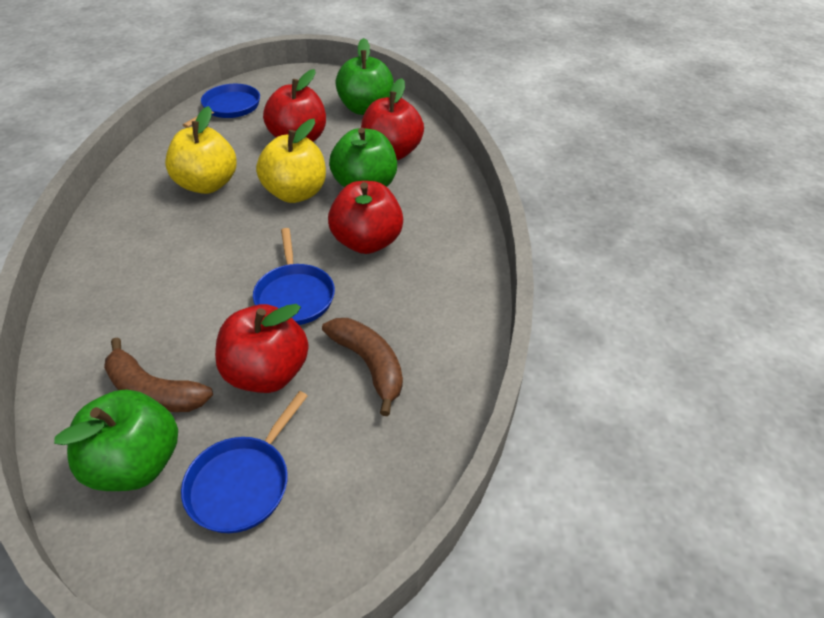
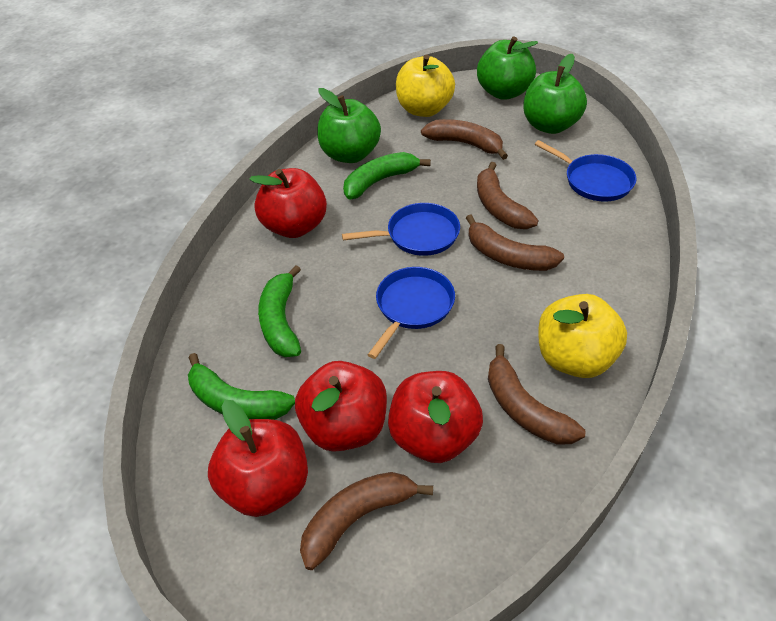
brown banana: [104,338,213,412] [322,318,403,416] = 2 -> [300,472,433,570] [421,119,508,160] [466,215,564,271] [477,162,538,229] [488,344,585,445] = 5
green banana: none = 0 -> [188,353,295,420] [258,265,301,357] [343,152,431,200] = 3

